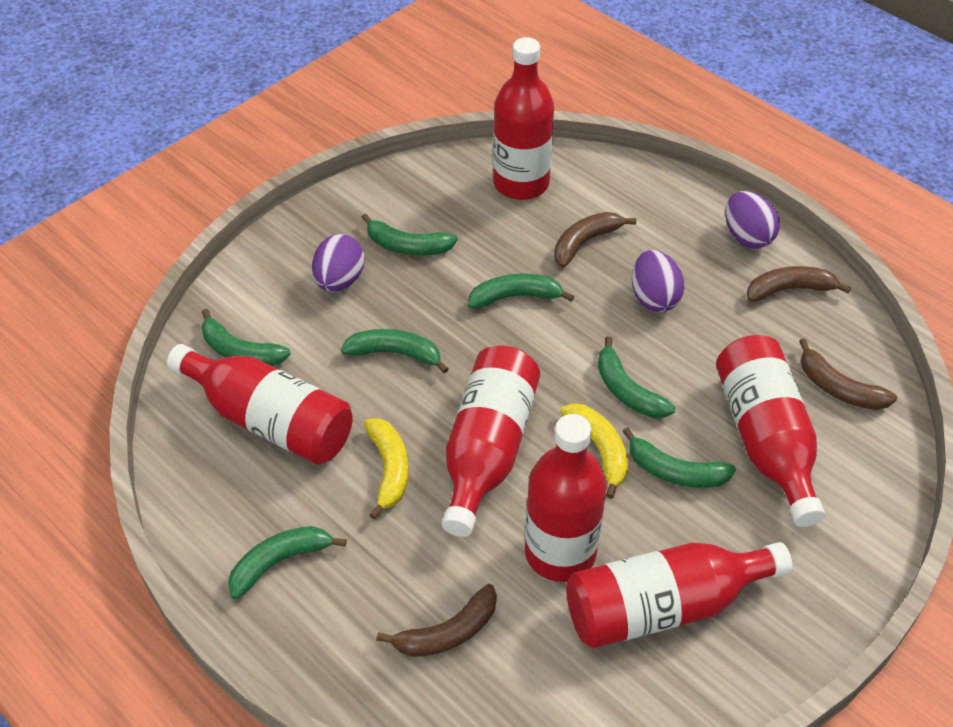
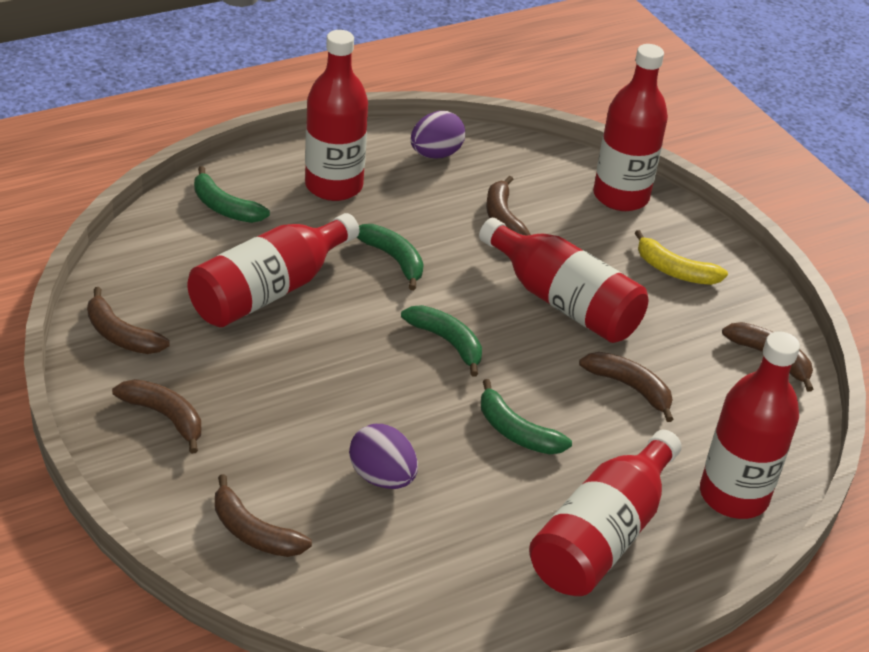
brown banana: [376,584,497,657] [554,212,636,268] [747,266,851,302] [799,338,897,410] = 4 -> [87,287,170,354] [112,379,201,453] [215,474,312,557] [486,175,531,236] [579,352,673,422] [722,322,813,392] = 6
green banana: [202,309,291,366] [228,526,347,599] [341,329,448,373] [361,213,457,256] [468,273,574,309] [598,336,675,418] [622,427,736,488] = 7 -> [194,166,270,223] [357,224,424,290] [401,305,482,376] [481,379,572,454] = 4
purple egg: [312,234,365,292] [632,250,685,312] [726,191,780,249] = 3 -> [349,424,418,489] [411,111,465,159] = 2
yellow banana: [364,418,408,519] [560,403,628,499] = 2 -> [635,230,728,285] = 1

